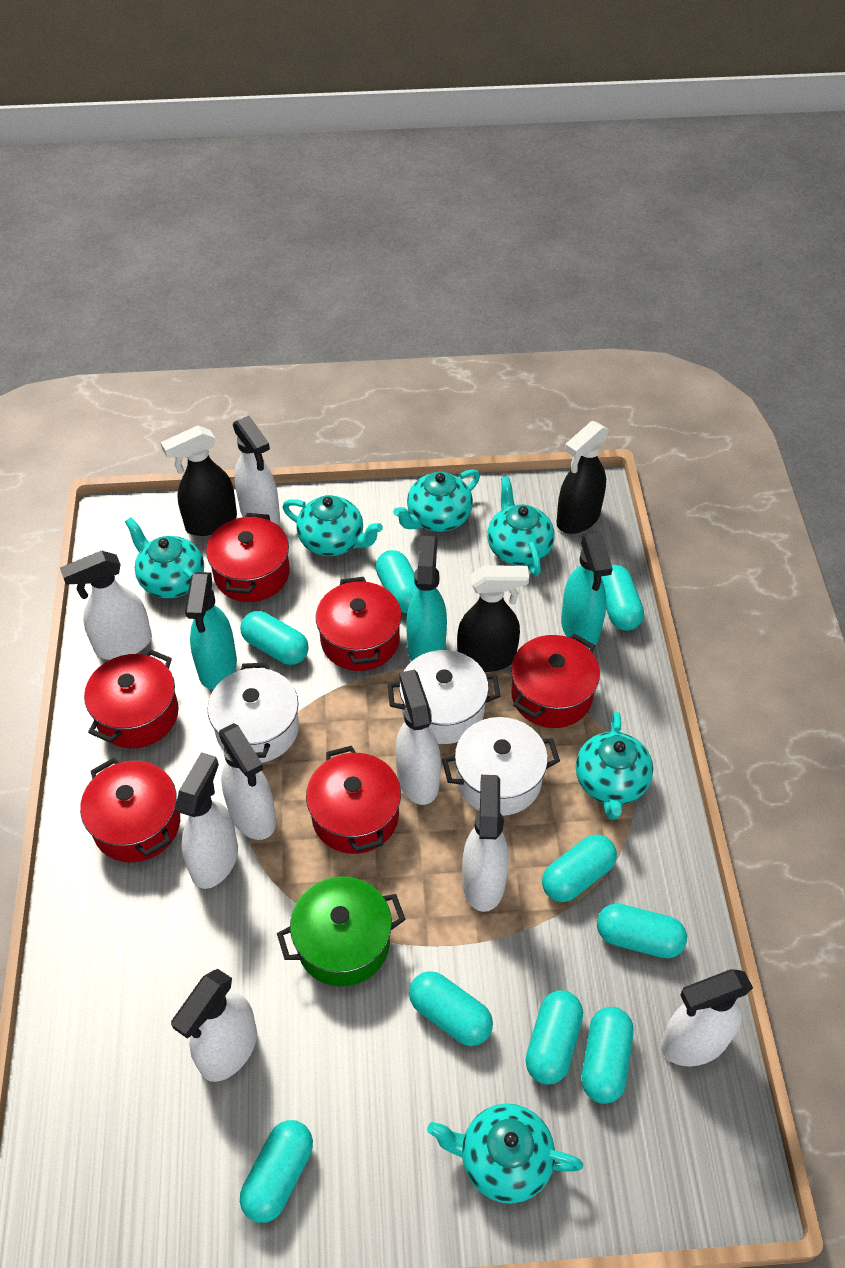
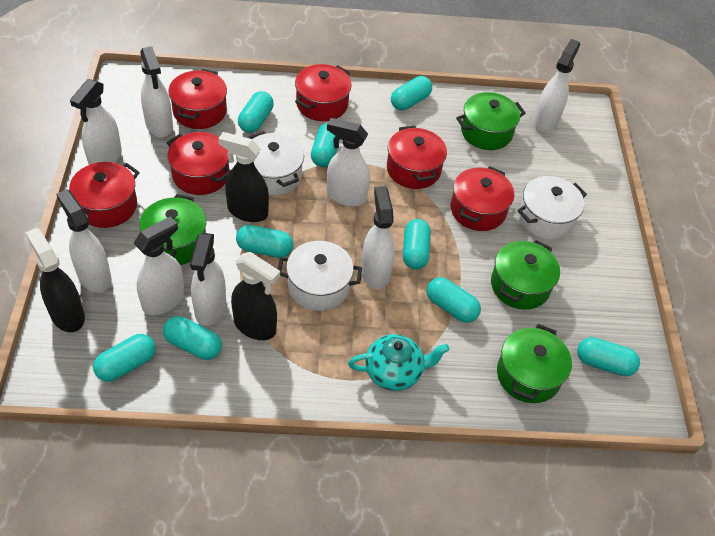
green pot: [277,876,406,986] = 1 -> [139,194,206,265] [456,92,526,150] [491,240,560,310] [497,324,572,403] = 4
turquoise spray bottle: [185,572,237,690] [406,536,447,661] [561,531,613,648] = 3 -> none = 0
turquoise teapot: [125,517,204,598] [283,495,383,556] [393,469,480,532] [427,1104,583,1204] [487,476,554,576] [576,712,653,819] = 6 -> [348,334,450,391] = 1

